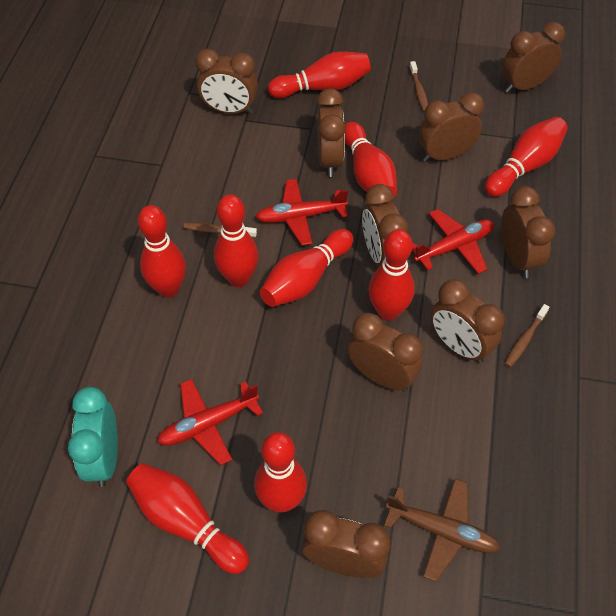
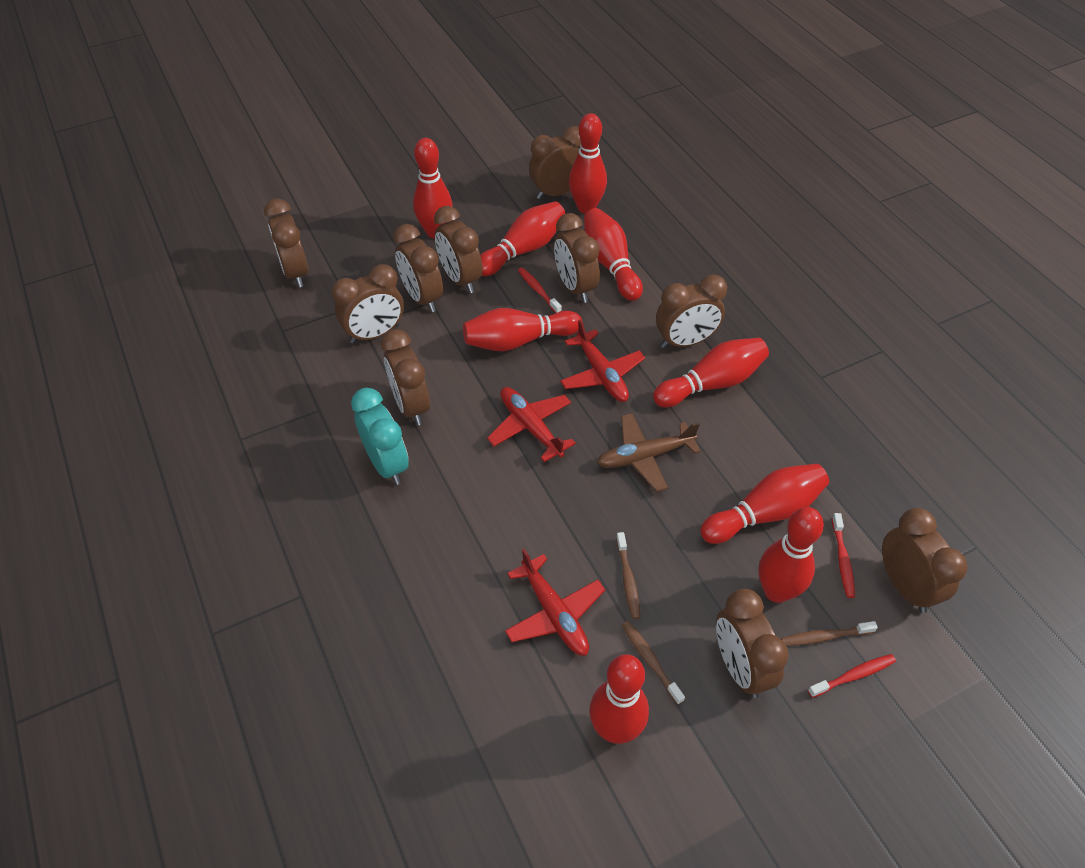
brown clock: [195,49,258,114] [302,510,390,578] [317,89,346,177] [348,313,423,391] [362,184,408,267] [419,92,484,162] [431,279,505,364] [501,186,555,278] [502,22,565,93] = 9 -> [264,198,309,288] [332,264,404,344] [381,329,430,425] [393,224,443,313] [434,206,482,293] [529,126,581,199] [554,213,600,303] [656,274,727,348] [716,589,789,698] [882,508,968,613] = 10
red toothbrush: none = 0 -> [518,267,562,313] [808,654,896,698] [832,513,855,598] = 3

